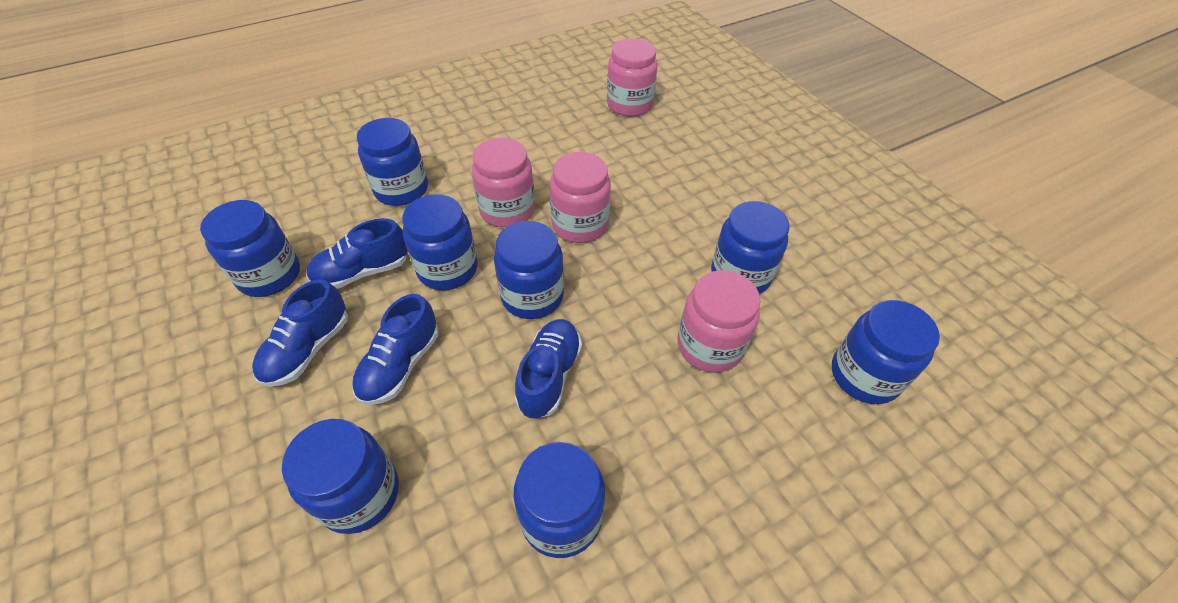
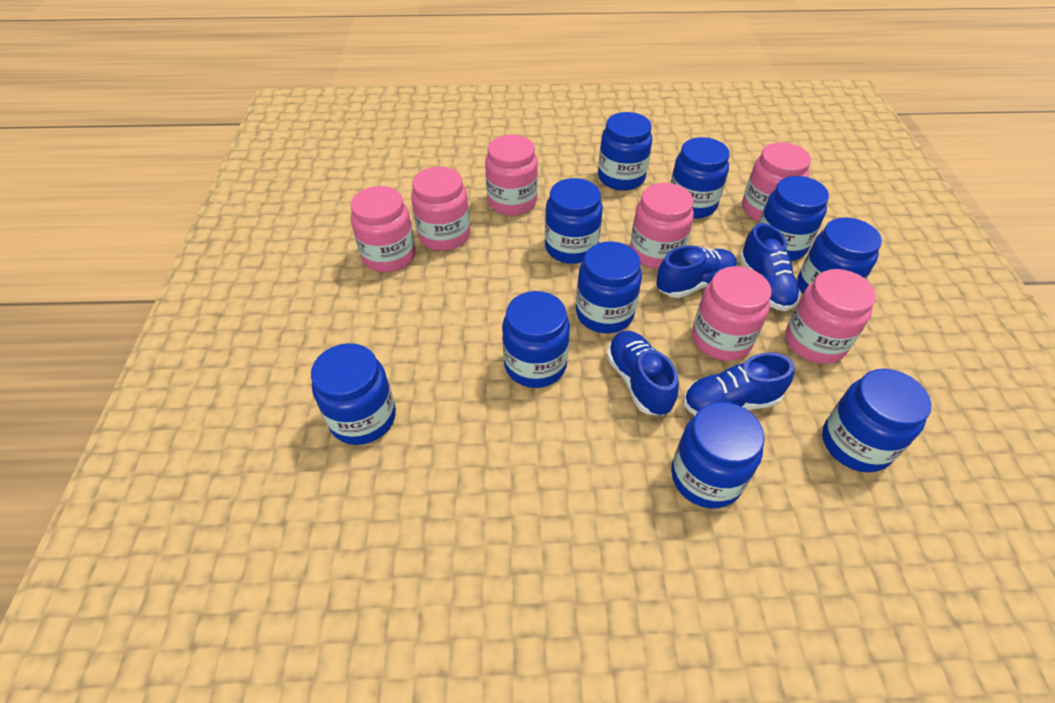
blue jar: [200,200,300,297] [282,419,399,534] [357,118,428,206] [402,194,478,290] [494,221,564,319] [513,442,605,558] [711,201,789,294] [832,300,940,404] = 8 -> [311,343,396,445] [502,291,570,388] [545,178,603,264] [576,241,642,333] [598,112,652,191] [671,137,730,219] [671,402,765,508] [758,176,829,261] [797,217,882,294] [822,369,931,473] = 10
pink jar: [472,138,535,228] [550,152,611,243] [607,39,658,117] [678,270,761,373] = 4 -> [351,186,416,272] [411,166,470,251] [485,135,538,216] [630,183,694,269] [692,266,772,361] [742,142,811,222] [786,269,876,364] = 7

